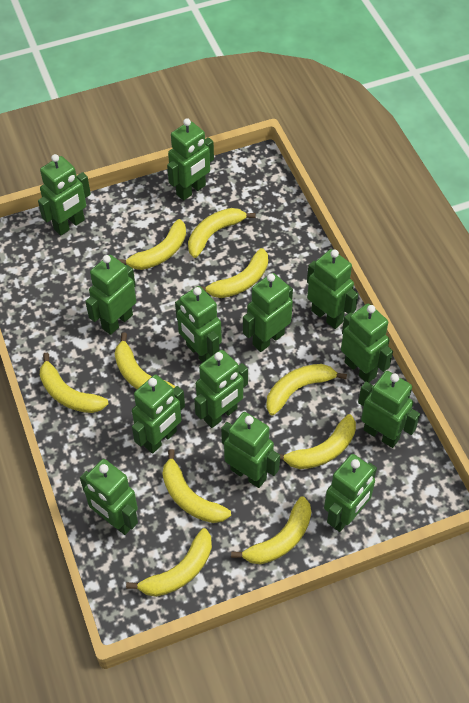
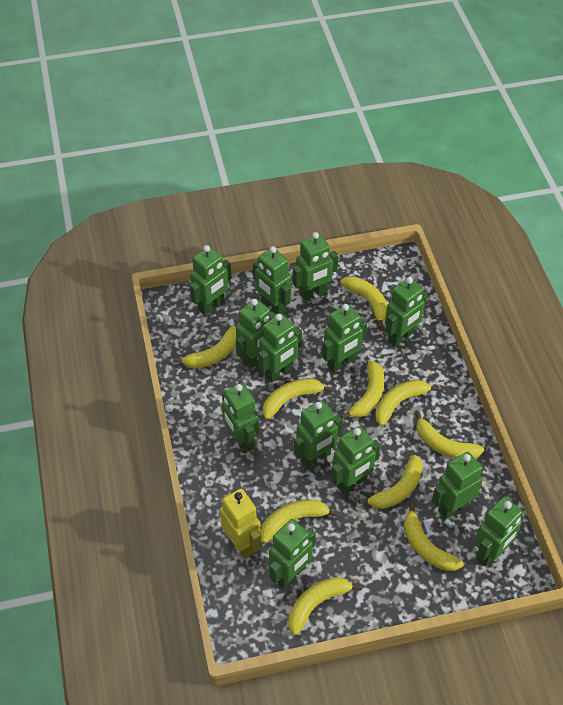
yellow robot: none = 0 -> [220,488,261,559] = 1

